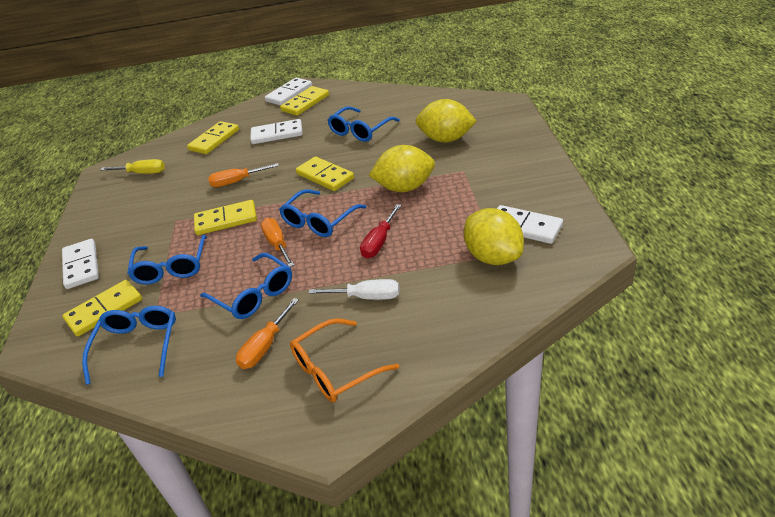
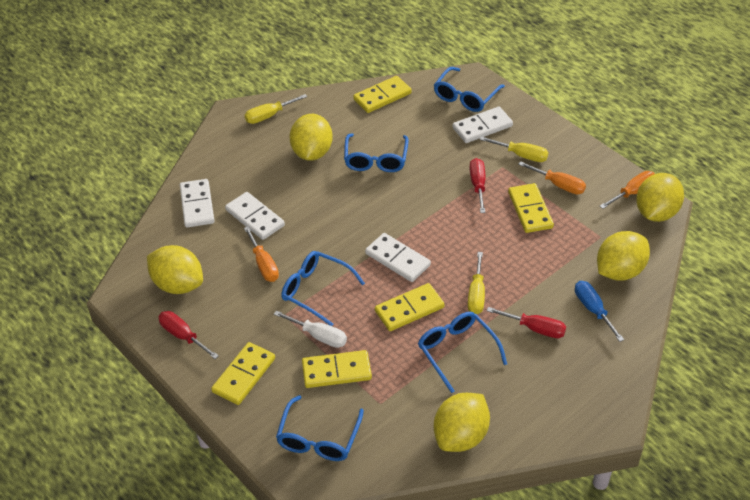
blue screwdriver: none = 0 -> [575,281,624,342] = 1
orange glasses: [290,318,399,403] = 1 -> none = 0
red screwdriver: [360,204,401,258] = 1 -> [158,311,219,359] [470,158,486,213] [487,307,566,338] = 3
yellow lemon: [369,145,435,192] [416,99,477,143] [463,208,524,265] = 3 -> [147,245,203,294] [289,114,333,161] [434,393,490,452] [597,231,650,281] [636,173,684,222] = 5
yellow screwdriver: [100,159,165,174] = 1 -> [245,94,307,124] [468,252,485,314] [480,136,549,162] = 3

